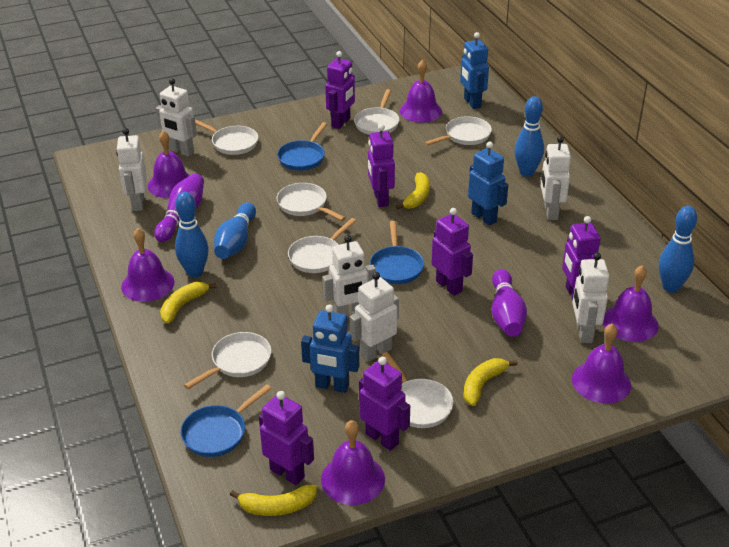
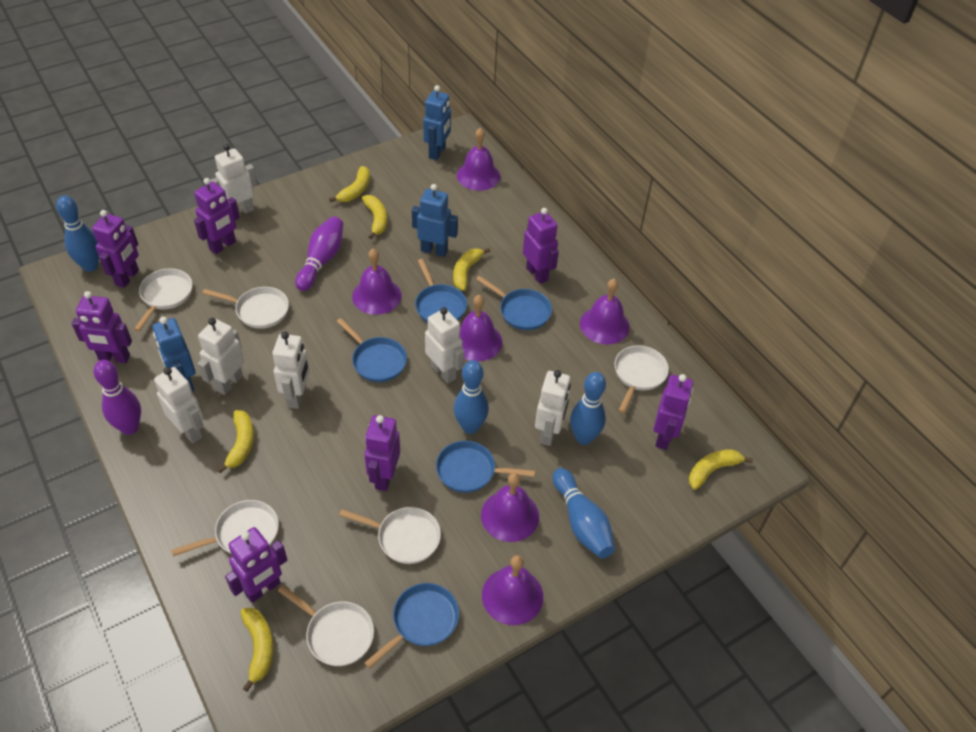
blue pan: [180,384,272,457] [277,122,327,171] [370,221,424,284] = 3 -> [336,318,407,382] [364,583,459,669] [415,259,467,323] [436,441,535,493] [476,276,552,330] = 5
purple robot: [259,391,314,485] [325,51,355,129] [359,357,410,451] [368,124,395,207] [432,208,473,296] [562,216,601,300] = 6 -> [72,291,132,363] [92,210,139,288] [194,178,240,254] [225,527,287,603] [365,415,400,491] [523,208,559,284] [653,374,693,450] = 7
white pan: [184,332,271,389] [195,119,258,155] [276,183,346,221] [288,218,356,273] [354,89,399,135] [382,352,453,428] [424,116,492,146] = 7 -> [134,268,193,332] [171,500,279,556] [202,287,289,329] [278,585,374,666] [339,507,441,564] [614,346,669,413] = 6
yellow banana: [160,282,217,324] [230,485,317,516] [396,172,430,210] [463,358,518,406] = 4 -> [217,410,254,473] [240,608,273,692] [329,166,370,202] [362,195,387,239] [453,248,490,291] [689,449,753,490] = 6

